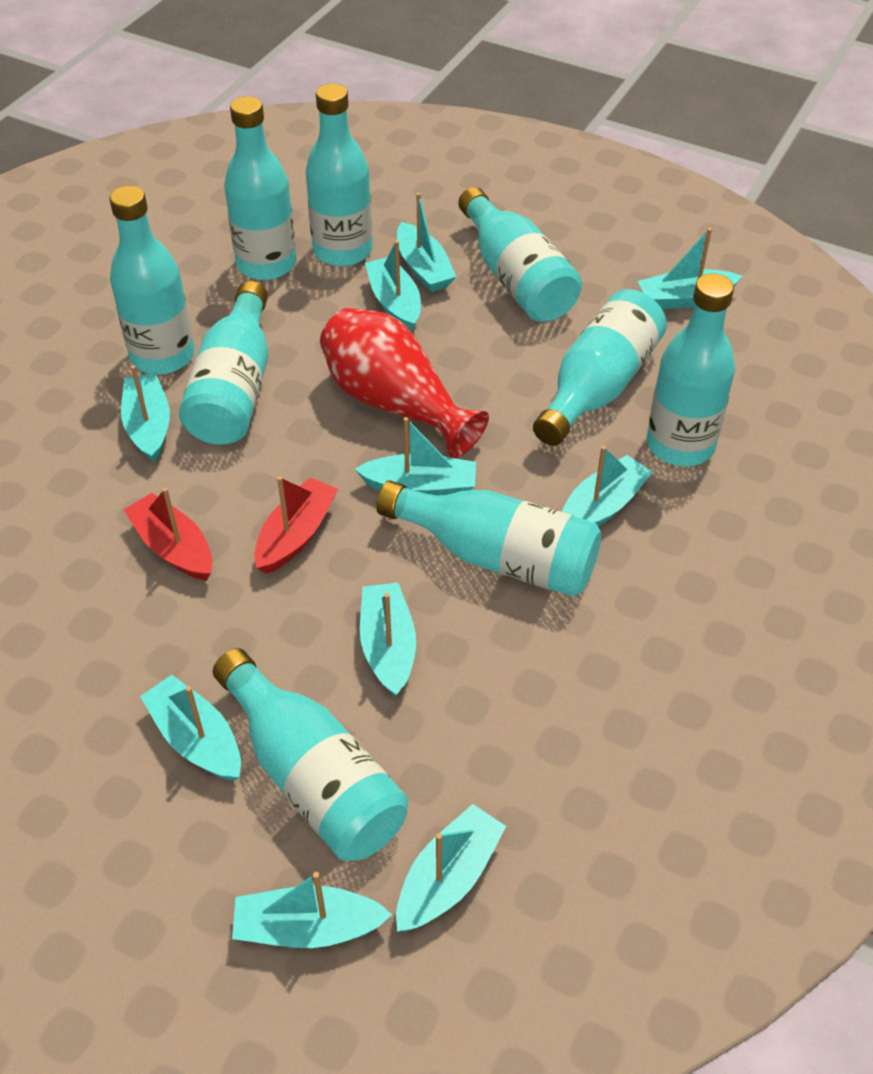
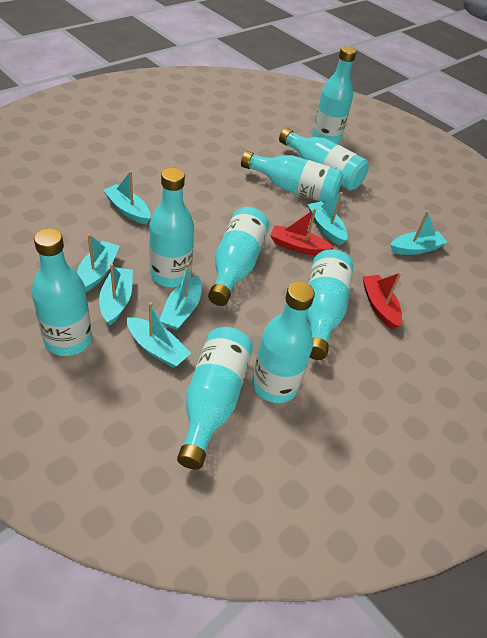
red vase: [320,308,489,458] = 1 -> none = 0
turquoise boat: [121,365,170,462] [140,675,241,781] [232,872,392,948] [355,417,476,495] [360,583,416,697] [365,240,421,332] [396,804,506,932] [397,193,456,292] [562,446,653,526] [638,228,743,309] = 10 -> [77,234,120,292] [99,264,133,325] [103,171,150,225] [127,302,191,368] [160,263,202,330] [308,192,348,245] [390,210,448,255] = 7

